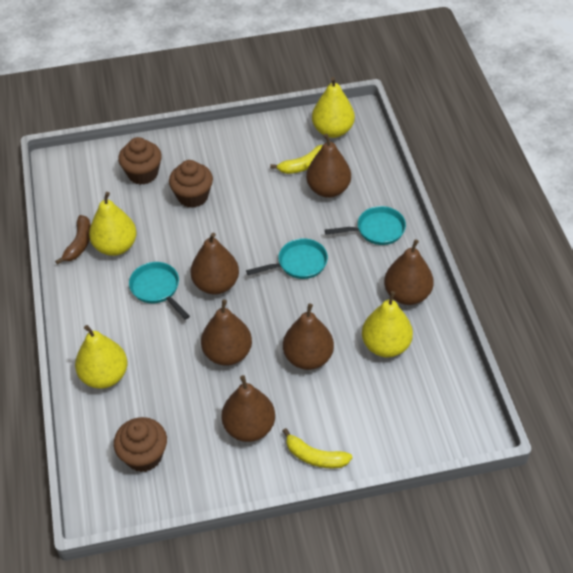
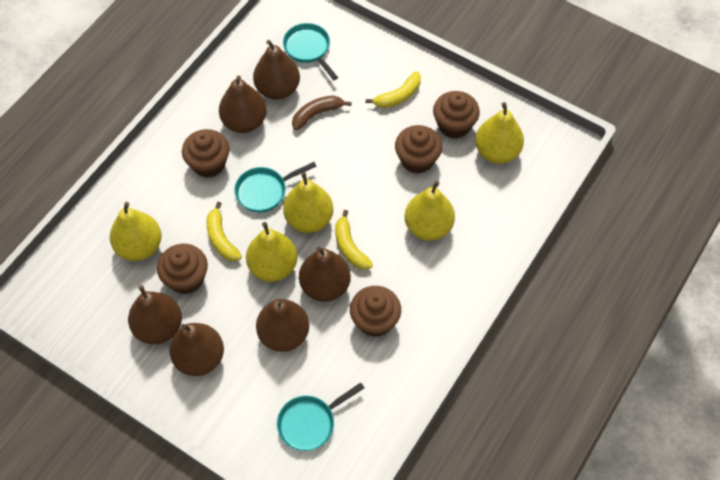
brown cupcake: [114,417,167,472] [118,137,162,185] [169,160,213,208] = 3 -> [157,244,208,294] [182,129,230,178] [350,286,401,337] [395,125,442,174] [433,91,480,139] = 5
yellow banana: [270,145,323,174] [283,428,352,468] = 2 -> [206,202,242,261] [335,210,373,270] [366,71,421,108] = 3
yellow pear: [75,325,127,389] [89,192,137,256] [312,77,355,138] [362,291,413,357] = 4 -> [110,202,162,261] [246,222,297,282] [283,172,333,233] [405,181,455,241] [475,102,524,164] = 5

